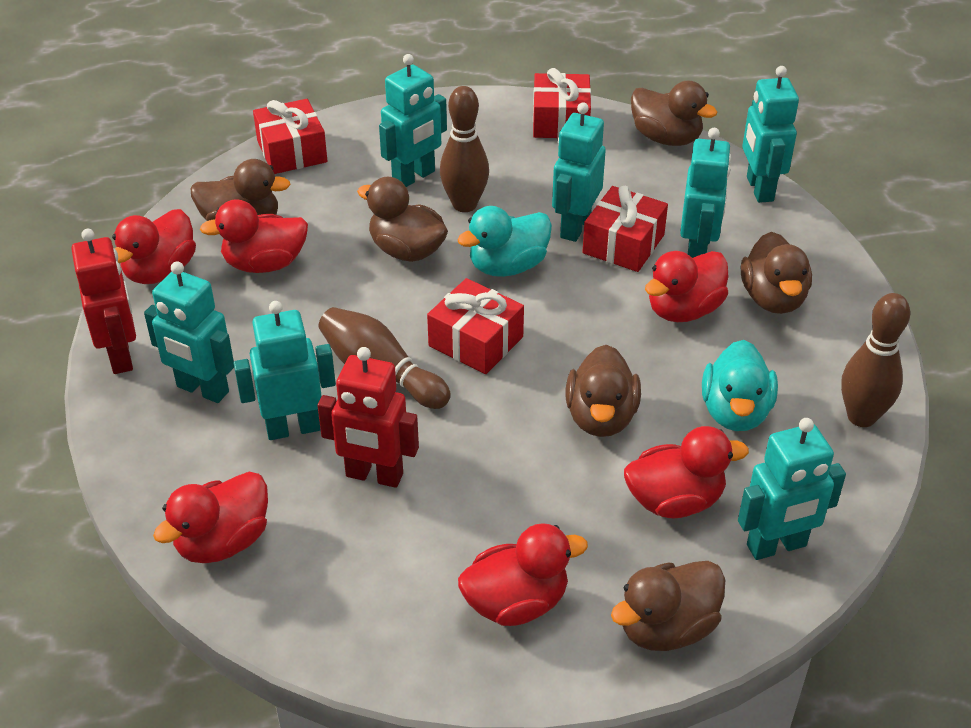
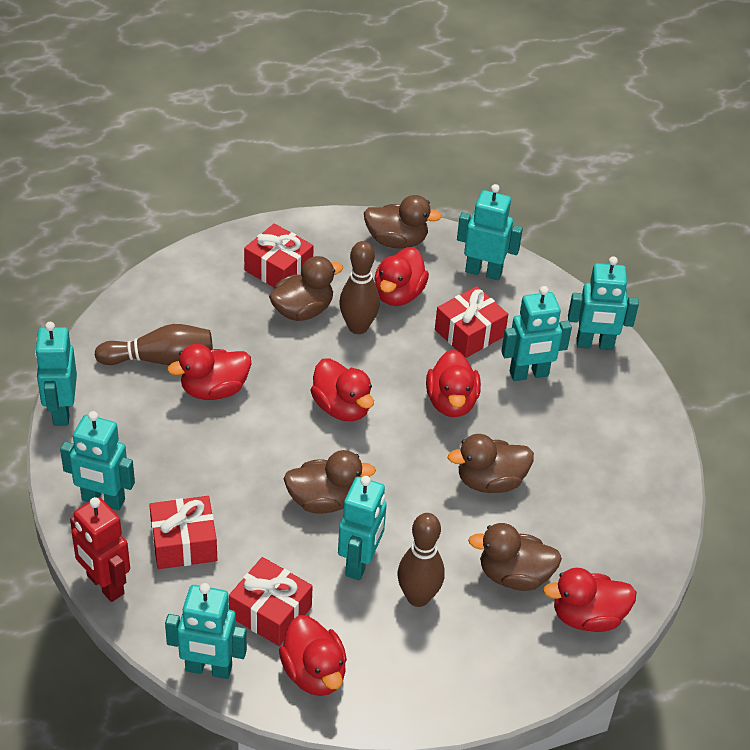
brown duck: [191,159,291,221] [357,177,448,262] [566,345,641,437] [611,561,725,651] [631,81,717,146] [741,232,812,314] = 6 -> [269,256,343,321] [284,450,376,514] [364,195,442,249] [448,434,534,493] [468,523,562,591] = 5
red robot: [72,229,136,374] [317,347,419,488] = 2 -> [70,497,130,602] = 1
turquoise duck: [457,206,552,277] [702,340,778,431] = 2 -> none = 0

